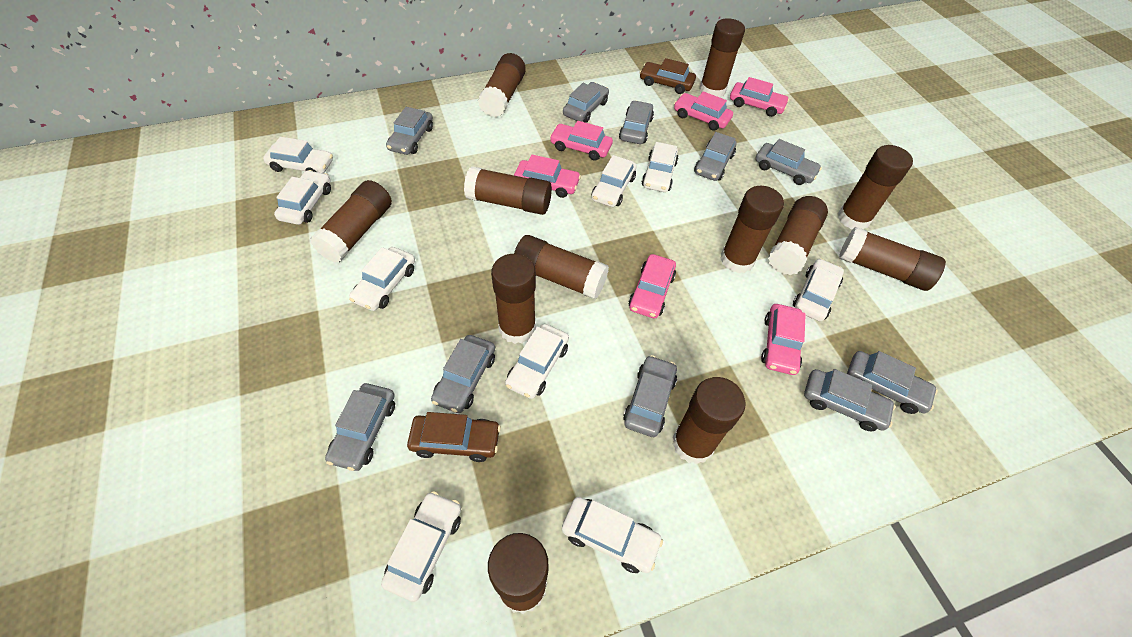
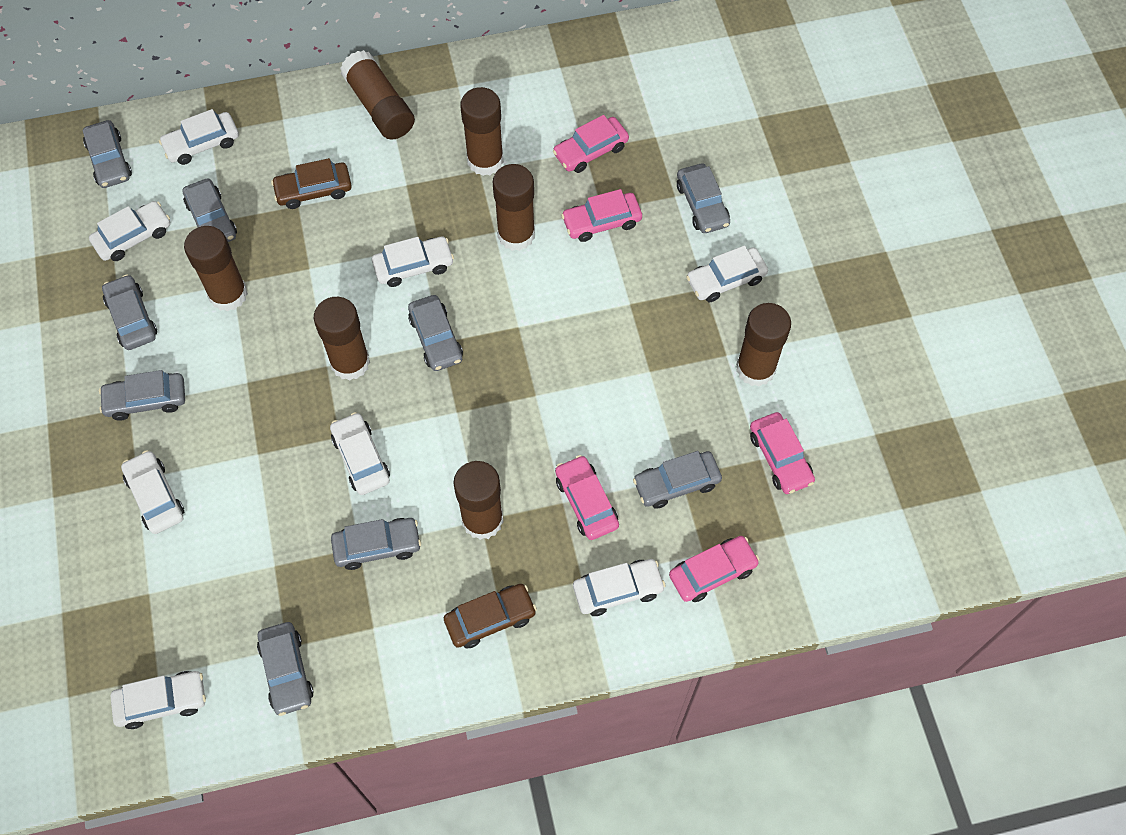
brown glue stick: [310,180,392,263] [464,166,552,215] [478,53,526,117] [488,533,549,614] [491,254,536,344] [514,235,609,299] [672,377,746,464] [699,18,745,98] [720,186,784,273] [768,196,828,275] [838,145,913,229] [839,227,946,291] = 12 -> [184,226,248,312] [314,297,370,381] [340,50,415,140] [454,461,503,540] [460,87,504,176] [493,164,535,251] [736,303,791,387] = 7
grey car: [325,383,395,471] [386,107,433,155] [431,335,495,413] [563,82,609,123] [619,101,654,144] [623,355,677,437] [694,132,737,181] [755,139,822,185] [804,369,895,431] [847,351,938,414] = 10 -> [83,120,132,188] [99,370,185,421] [102,274,157,350] [182,178,237,242] [257,622,314,716] [331,518,421,570] [408,295,463,371] [633,451,722,509] [677,163,730,233] = 9
pink car: [514,155,581,198] [550,121,613,161] [629,254,676,318] [674,91,733,131] [730,77,789,117] [761,304,806,375] = 6 -> [553,115,629,173] [555,455,619,540] [561,189,642,242] [669,536,760,602] [750,412,815,494] = 5
white car: [263,137,333,173] [274,170,331,225] [349,247,415,311] [381,491,461,602] [505,324,569,399] [562,497,663,573] [592,155,637,207] [642,142,678,192] [793,259,844,322] = 9 -> [89,201,170,261] [111,671,206,729] [121,450,184,534] [159,109,239,165] [330,412,390,495] [372,237,454,287] [573,559,666,616] [686,245,768,302] = 8

